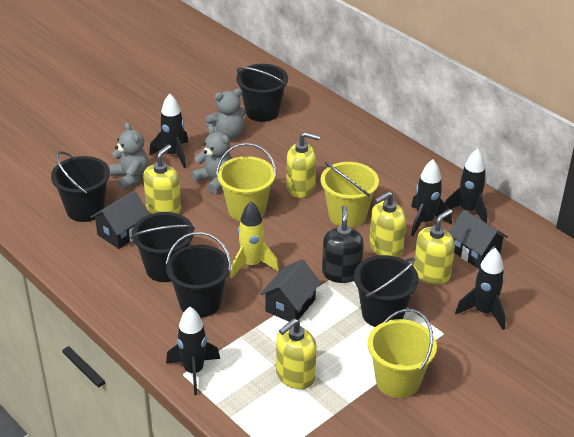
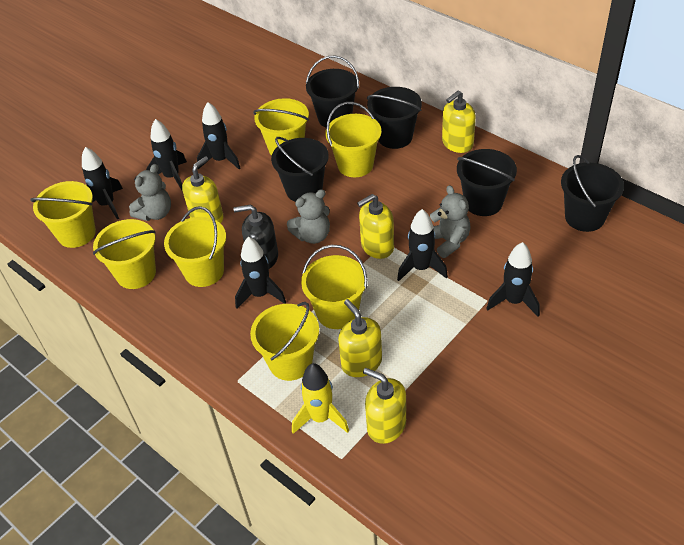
black house: [91,190,150,249] [260,259,321,322] [448,210,508,269] = 3 -> none = 0
black rocket: [149,94,188,168] [166,307,220,395] [411,159,452,236] [445,149,488,223] [455,248,506,330] = 5 -> [82,147,123,220] [146,119,187,190] [197,102,241,170] [235,237,286,309] [397,209,448,281] [486,242,540,317] = 6
yellow bucket: [216,143,277,221] [321,162,379,228] [368,309,437,398] = 3 -> [30,181,96,248] [93,219,156,289] [164,206,226,287] [250,302,319,381] [253,98,309,156] [301,245,367,329] [325,102,381,177] = 7

